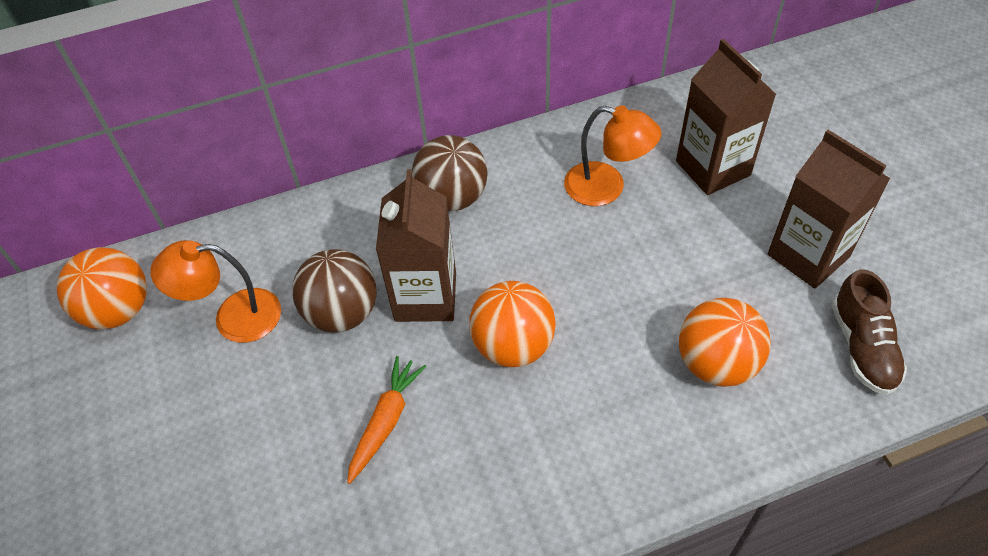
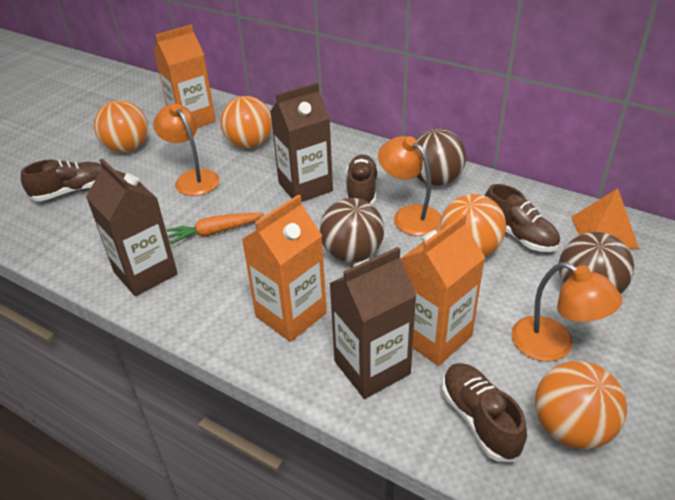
brown ball: [292,249,377,333] [412,135,488,211] = 2 -> [320,198,384,263] [416,128,466,186] [559,232,634,294] = 3
brown shoe: [832,269,907,395] = 1 -> [21,160,102,201] [346,154,378,205] [442,363,527,462] [485,184,560,252] = 4
orange ball: [56,247,147,329] [469,281,556,367] [679,298,771,387] = 3 -> [94,100,148,153] [220,96,272,149] [440,194,506,256] [535,361,627,449] = 4
orange carton: none = 0 -> [154,25,216,128] [242,194,327,342] [400,214,485,366] = 3
orange lamp: [151,240,281,343] [564,105,661,206] = 2 -> [153,103,220,196] [378,136,442,236] [511,262,622,362] = 3
orange pyramid: none = 0 -> [571,188,639,249] = 1

